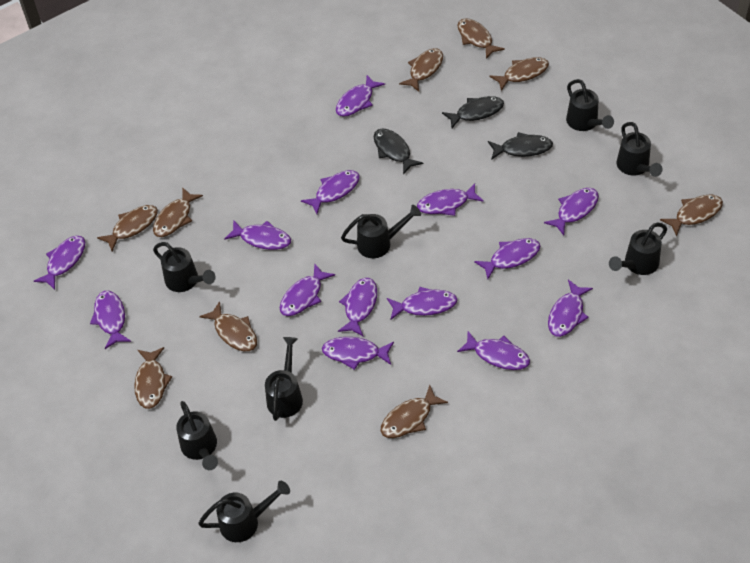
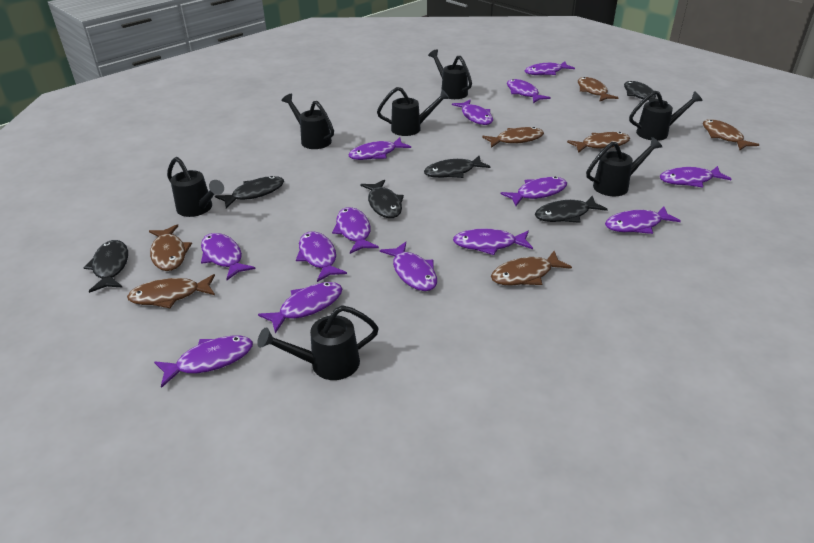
black fish: [374,129,423,175] [442,96,504,128] [488,132,553,160] = 3 -> [84,240,128,293] [215,176,284,208] [360,179,404,218] [424,155,490,178] [535,196,608,223] [624,81,668,103] = 6
black watering can: [153,242,216,292] [176,401,218,470] [198,481,290,542] [265,337,303,421] [341,205,421,258] [566,79,614,131] [609,223,667,275] [616,122,662,177] = 8 -> [167,157,224,217] [257,305,379,380] [282,94,334,149] [377,87,450,136] [428,49,472,99] [586,137,662,196] [629,91,703,141] = 7
brown fish: [97,205,158,251] [134,347,172,409] [153,187,203,237] [199,301,257,351] [381,385,448,438] [399,48,443,92] [457,18,505,59] [490,57,549,91] [660,194,723,237] = 9 -> [127,274,215,308] [149,224,192,271] [482,127,544,148] [491,251,572,285] [567,132,630,153] [578,77,619,102] [703,119,759,150] = 7

